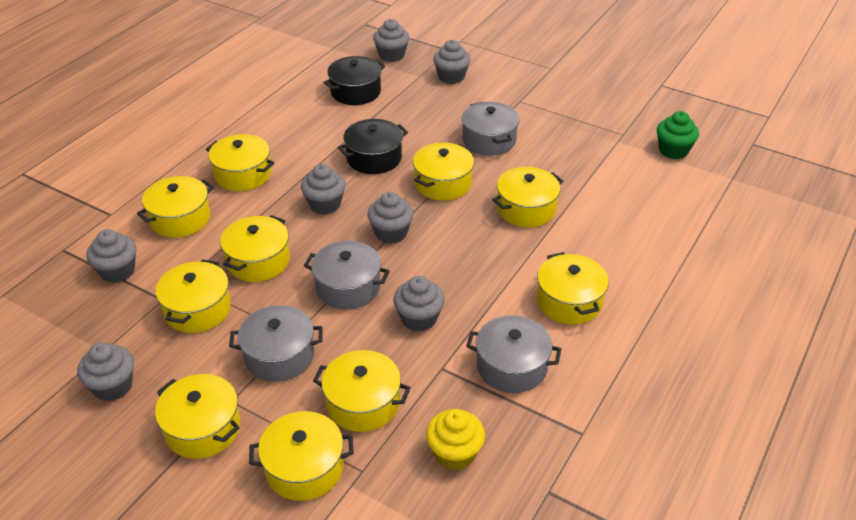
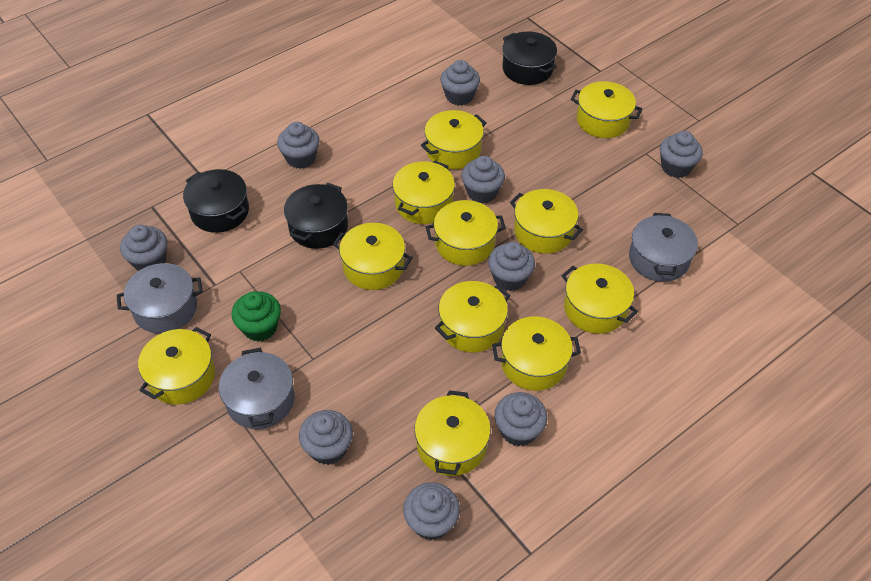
black pot: [323,56,385,105] [338,119,408,174] = 2 -> [183,169,249,233] [284,183,348,249] [502,32,557,85] = 3
grey cupcake: [77,342,134,401] [86,229,137,283] [301,164,346,215] [367,192,414,244] [373,19,409,62] [393,276,445,332] [433,40,471,84] = 7 -> [120,225,167,271] [277,122,320,169] [299,410,353,465] [403,482,460,540] [440,60,480,106] [462,156,505,203] [488,242,535,291] [494,392,547,447] [660,131,703,178] = 9
grey pot: [229,305,323,382] [304,241,390,309] [461,102,520,155] [466,315,561,393] = 4 -> [117,263,203,334] [219,348,294,429] [629,213,698,282] = 3
yellow cupcake: [426,409,485,470] = 1 -> none = 0
yellow pot: [137,176,214,238] [155,374,240,459] [156,259,231,333] [206,134,274,191] [220,215,290,282] [249,411,354,501] [313,350,411,432] [413,143,474,201] [492,167,563,227] [537,252,609,324] = 10 -> [138,327,215,405] [333,223,413,290] [393,160,455,224] [414,390,491,476] [421,110,486,169] [426,200,506,266] [435,281,510,352] [492,317,581,391] [510,189,583,254] [561,263,638,334] [571,81,642,138] = 11

